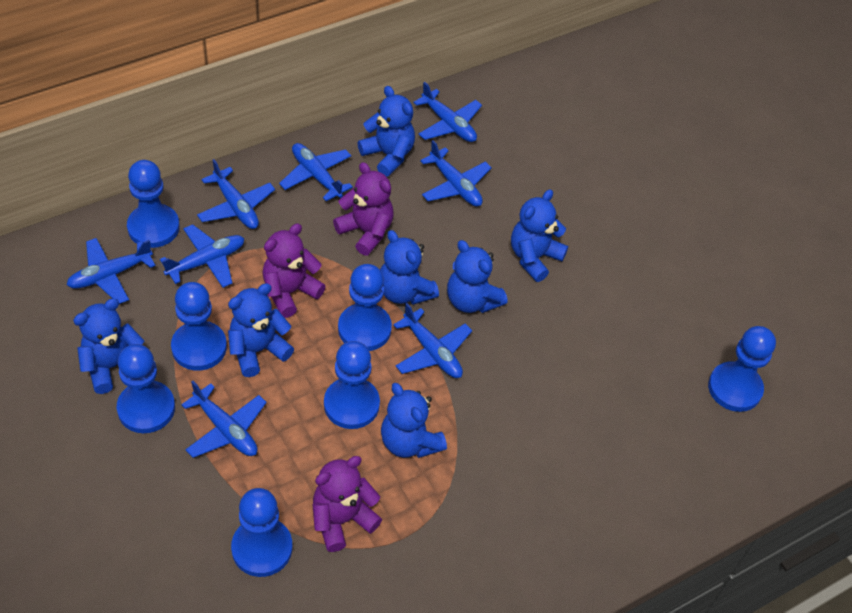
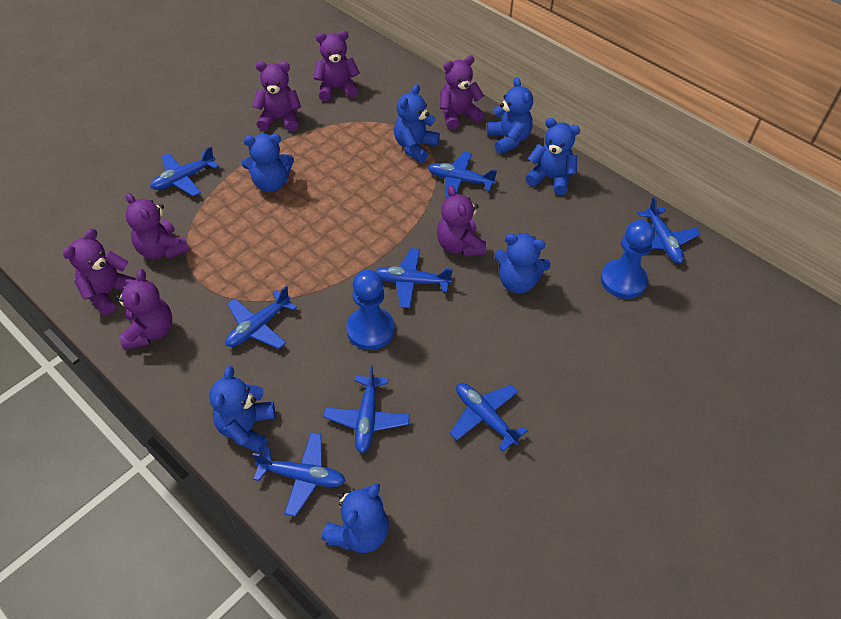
blue pawn: [117,344,175,433] [127,160,180,248] [171,282,227,371] [231,488,292,577] [324,341,380,429] [338,264,392,351] [708,326,776,412] = 7 -> [346,270,395,350] [601,220,655,299] = 2
purple teddy bear: [262,224,326,318] [312,456,382,552] [333,162,393,256] = 3 -> [63,228,137,315] [116,269,172,350] [125,193,190,259] [252,62,301,131] [313,31,360,101] [437,186,486,257] [440,55,484,130] = 7

